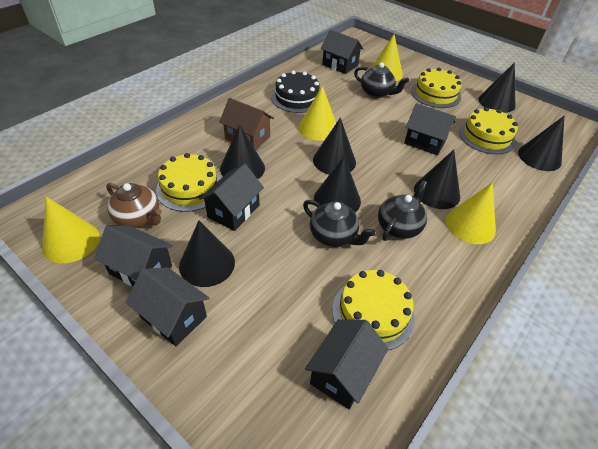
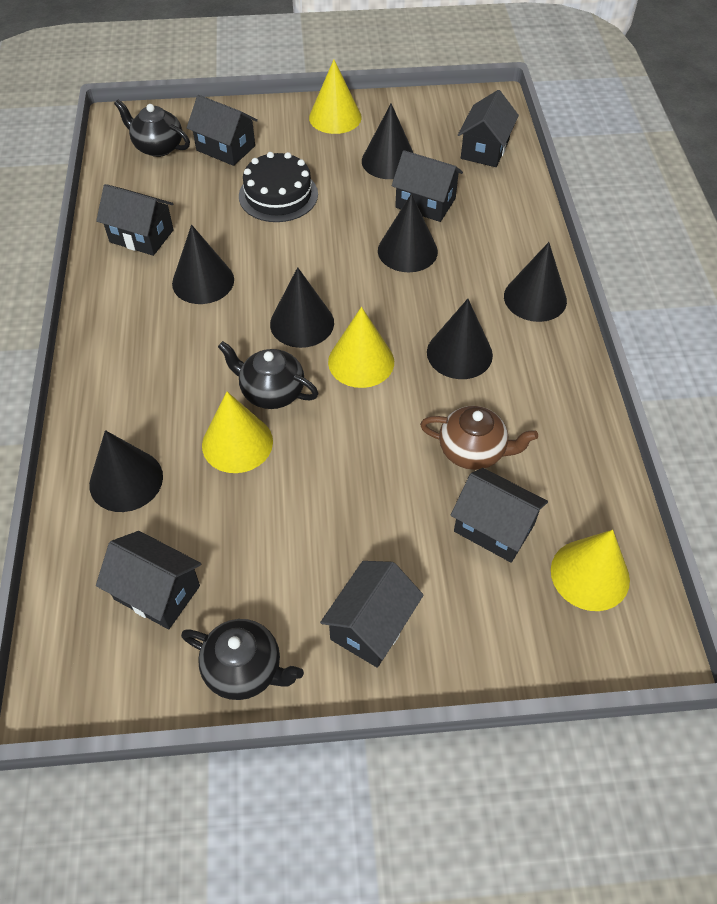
black house: [95,226,173,286] [126,267,209,346] [199,164,264,231] [305,319,388,409] [321,30,364,74] [404,103,456,155] = 6 -> [96,184,174,256] [96,531,201,629] [187,95,258,166] [320,561,424,668] [392,150,463,222] [451,468,548,563] [458,90,519,167] = 7
brown house: [219,98,274,150] = 1 -> none = 0
yellow cake: [156,153,221,212] [332,270,415,350] [411,68,462,108] [459,107,518,154] = 4 -> none = 0

